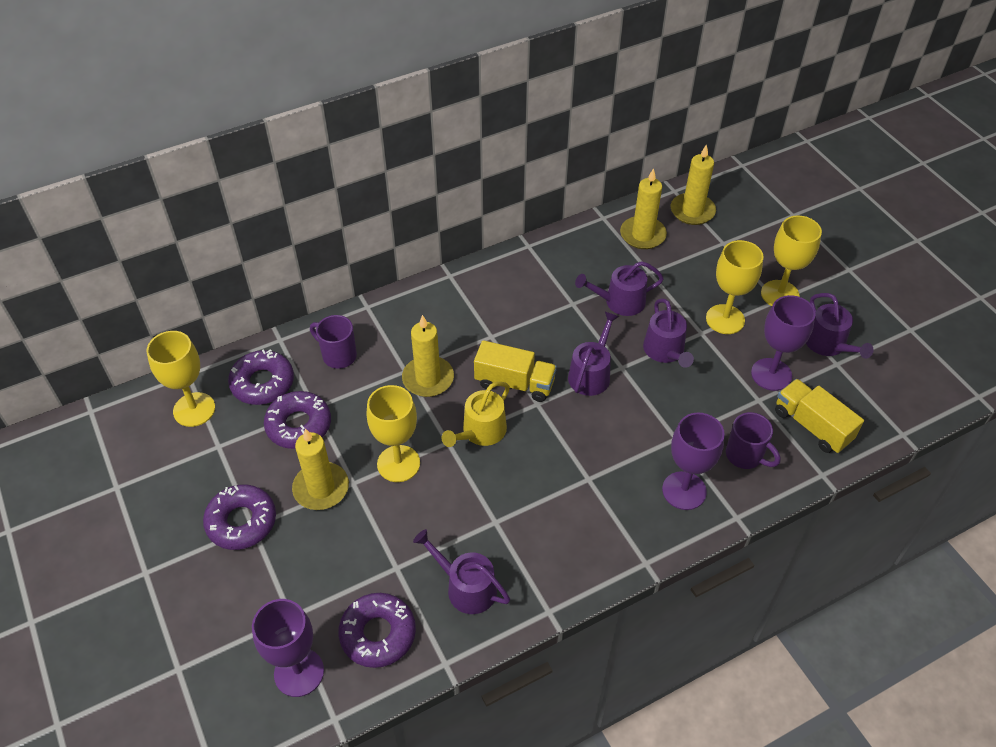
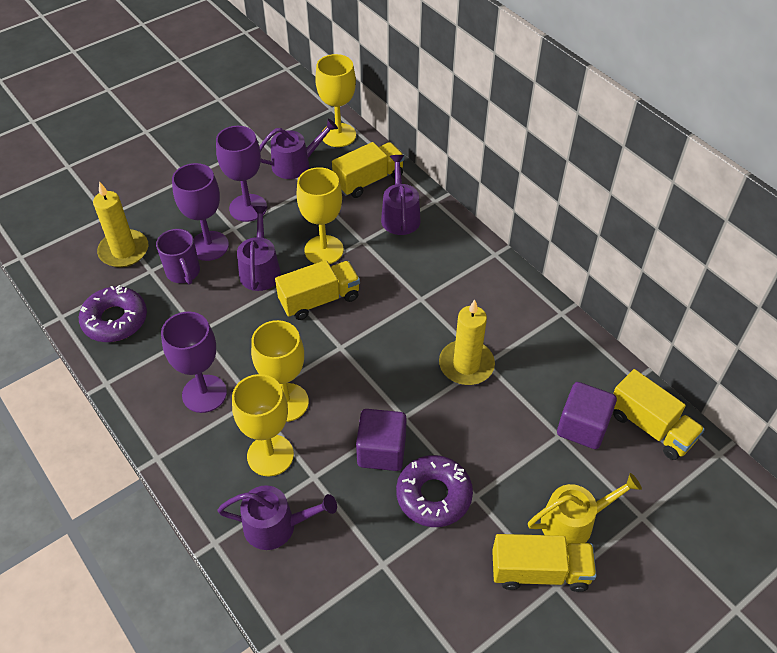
purple cube: none = 0 -> [356,409,407,471] [557,382,617,449] = 2
purple donut: [203,484,276,550] [228,349,294,405] [264,391,331,449] [338,593,416,668] = 4 -> [79,285,147,342] [396,455,473,527] = 2
purple mug: [310,315,357,369] [726,412,781,469] = 2 -> [156,229,200,285] = 1
purple watering can: [413,529,510,614] [568,312,619,396] [575,261,664,316] [643,298,694,368] [806,293,874,359] = 5 -> [217,485,337,550] [237,206,281,291] [259,118,338,179] [381,155,421,235] = 4
yellow candle: [292,428,349,510] [402,315,454,397] [620,168,667,249] [671,144,716,225] = 4 -> [93,182,148,267] [439,299,495,385] = 2
yellow truck: [474,340,557,402] [775,379,864,453] = 2 -> [275,260,360,320] [332,142,404,198] [492,534,597,592] [613,369,705,460] = 4

